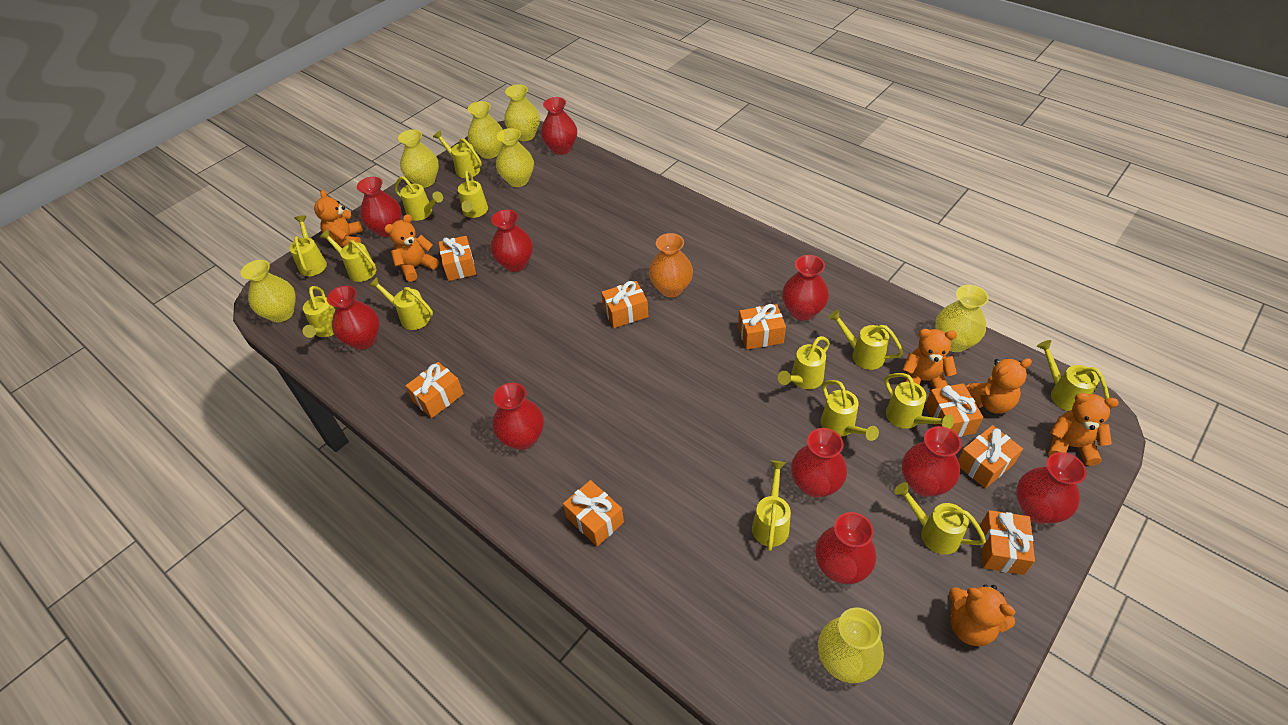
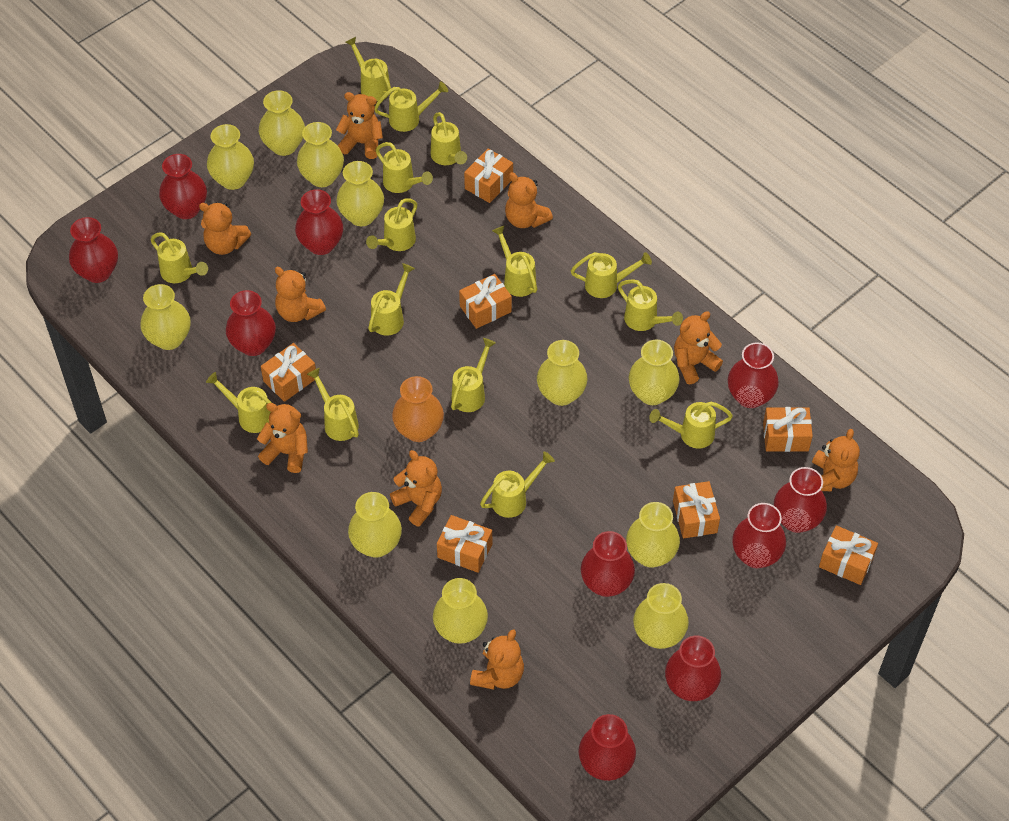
orange gift: [405,362,464,418] [439,236,476,281] [563,480,624,546] [601,281,649,328] [738,304,786,350] [925,383,983,437] [958,425,1023,488] [980,510,1035,575] = 8 -> [261,343,316,402] [437,515,492,573] [459,274,512,329] [464,149,513,203] [673,481,720,539] [763,407,813,452] [819,525,878,585] = 7
orange teddy bear: [314,190,363,247] [384,214,439,282] [902,329,957,389] [949,585,1016,646] [966,358,1032,414] [1049,393,1119,466] = 6 -> [199,202,251,255] [257,403,308,473] [275,267,326,322] [336,92,383,159] [390,450,442,527] [470,629,524,690] [505,172,553,228] [674,311,723,384] [812,429,860,491] = 9
yellow vase: [241,260,296,322] [398,129,439,188] [467,101,503,159] [496,128,534,187] [504,84,540,141] [818,608,884,683] [935,285,989,352] = 7 -> [140,284,191,350] [207,124,254,190] [259,90,305,156] [297,122,344,187] [336,161,384,226] [348,492,402,558] [433,578,488,644] [537,340,588,406] [626,502,680,568] [629,340,680,405] [633,583,689,649] = 11
yellow watering can: [289,216,327,276] [302,286,335,338] [320,230,376,282] [369,277,433,330] [395,176,443,221] [433,130,482,178] [458,170,488,218] [752,460,791,551] [778,336,830,389] [821,380,879,441] [828,310,903,370] [884,373,954,429] [894,482,986,555] [1037,340,1109,411] = 14 -> [151,232,208,283] [206,372,272,433] [307,368,359,441] [345,37,391,101] [366,198,417,251] [368,263,415,336] [375,81,448,132] [376,142,433,193] [431,112,467,165] [451,338,496,412] [480,451,555,518] [492,226,537,297] [571,252,652,298] [618,279,683,331] [649,402,733,449] = 15

